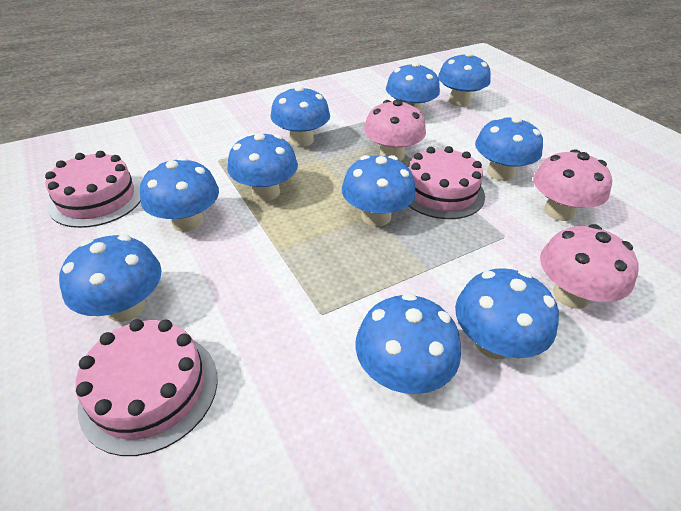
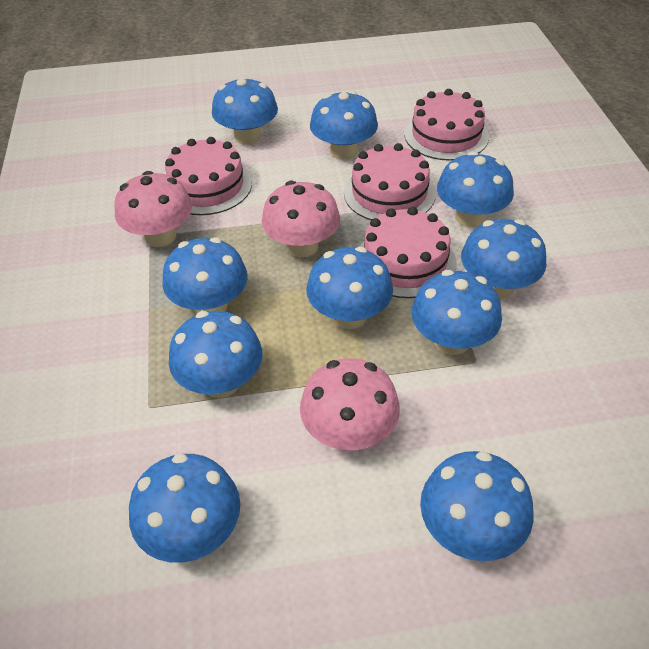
pink cake: [45,151,141,228] [76,319,217,456] [409,146,485,219] = 3 -> [165,137,252,215] [344,143,436,220] [360,207,457,298] [404,89,489,161] = 4

